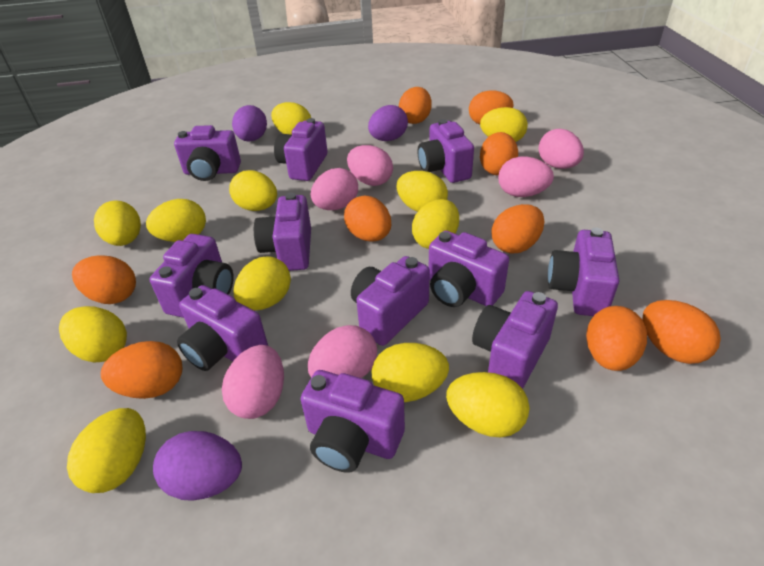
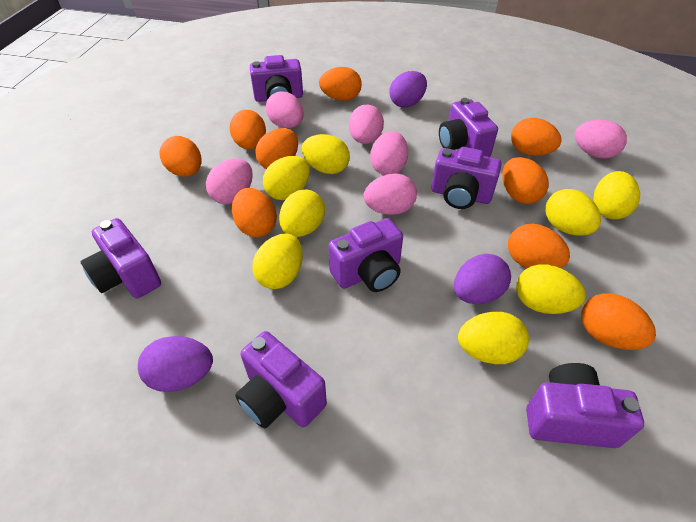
purple camera: [150,234,234,318] [174,125,241,181] [177,285,268,371] [254,193,311,271] [274,118,328,181] [300,370,405,473] [351,256,430,346] [417,119,474,183] [429,231,509,307] [472,291,558,389] [548,228,619,316] = 11 -> [81,218,161,298] [235,331,327,428] [250,55,303,102] [328,218,403,292] [431,147,502,209] [439,98,498,157] [526,363,644,448] = 7
yellow egg: [59,306,127,362] [67,408,146,493] [94,200,141,246] [146,199,206,242] [229,170,277,211] [233,256,291,310] [271,102,311,135] [372,343,449,402] [397,171,448,212] [412,199,459,249] [446,372,530,437] [480,107,528,142] = 12 -> [252,234,303,289] [263,156,310,200] [279,189,325,237] [302,134,350,174] [458,312,529,364] [516,264,586,314] [545,189,601,236] [593,171,640,219] = 8

